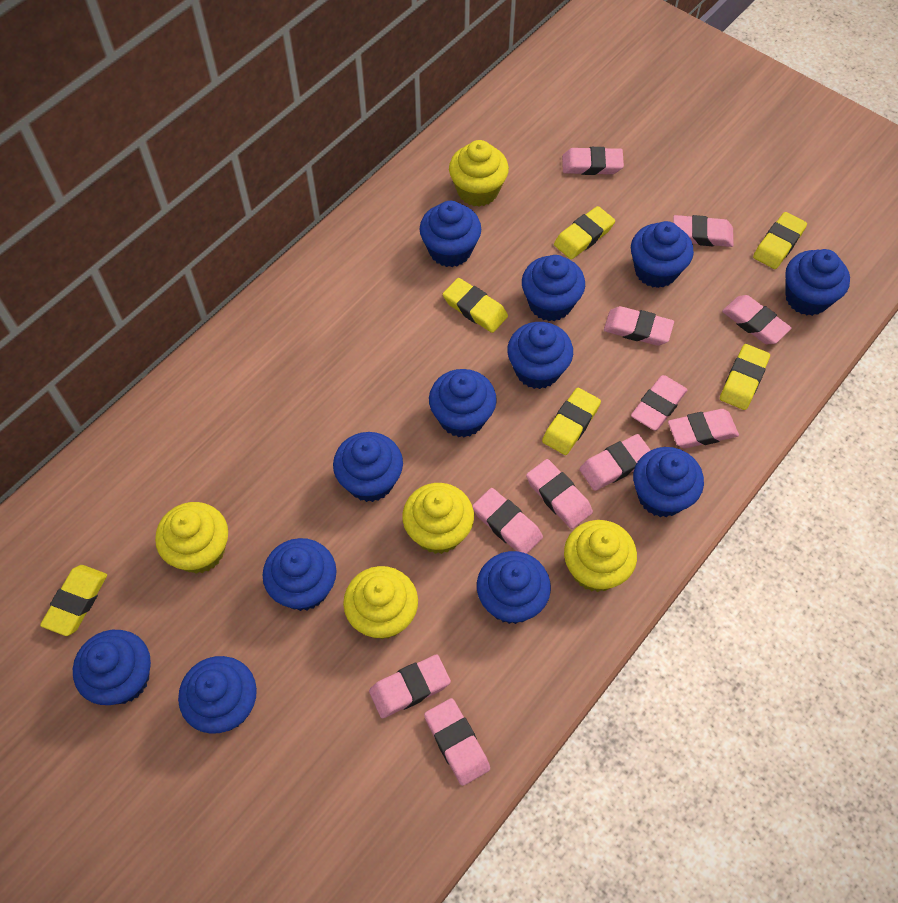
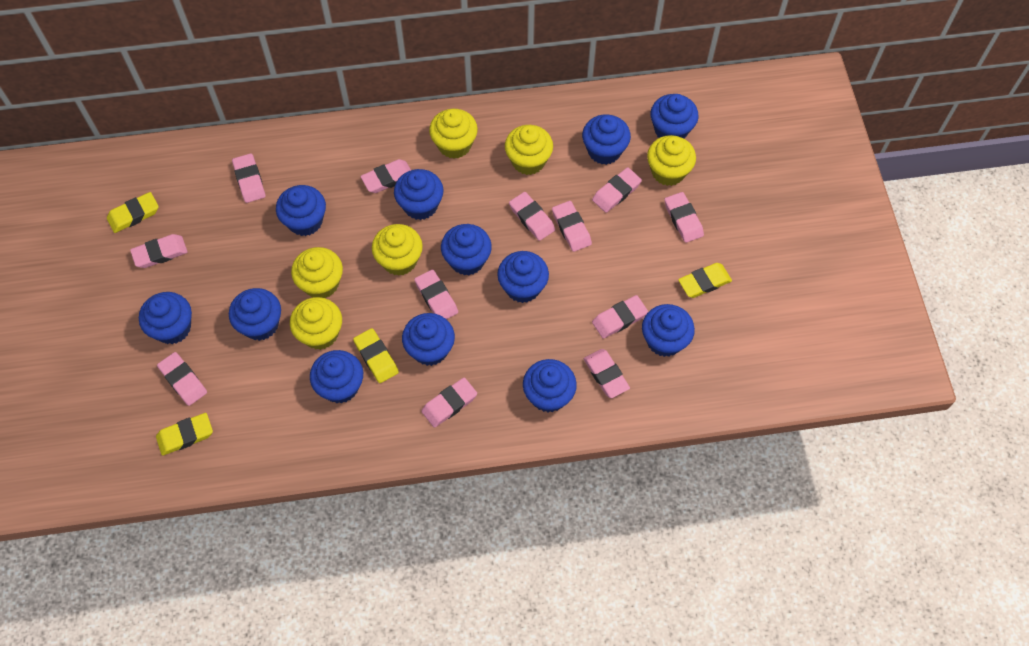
pink eraser: [369,654,451,718] [424,698,490,786] [472,488,543,554] [526,459,593,529] [562,147,624,175] [579,434,650,491] [604,306,674,346] [631,375,688,431] [668,409,739,448] [673,215,734,247] [722,295,792,344] = 11 -> [130,234,188,268] [157,352,207,406] [232,153,266,203] [361,159,411,193] [414,269,458,319] [421,377,477,428] [509,192,555,241] [552,201,592,252] [584,349,630,398] [592,167,642,213] [592,295,648,339] [664,192,704,243] = 12
yellow cupcake: [155,502,228,574] [343,566,418,639] [403,483,474,554] [449,140,509,207] [564,520,637,592] = 5 -> [290,297,342,350] [291,247,343,298] [372,224,423,276] [429,109,478,159] [505,125,553,175] [647,135,696,186] = 6
yellow eraser: [40,565,107,636] [443,278,508,333] [542,388,601,455] [554,206,615,259] [720,344,770,410] [753,212,807,269] = 6 -> [107,192,159,233] [156,413,213,456] [353,328,399,383] [678,263,732,298] = 4

